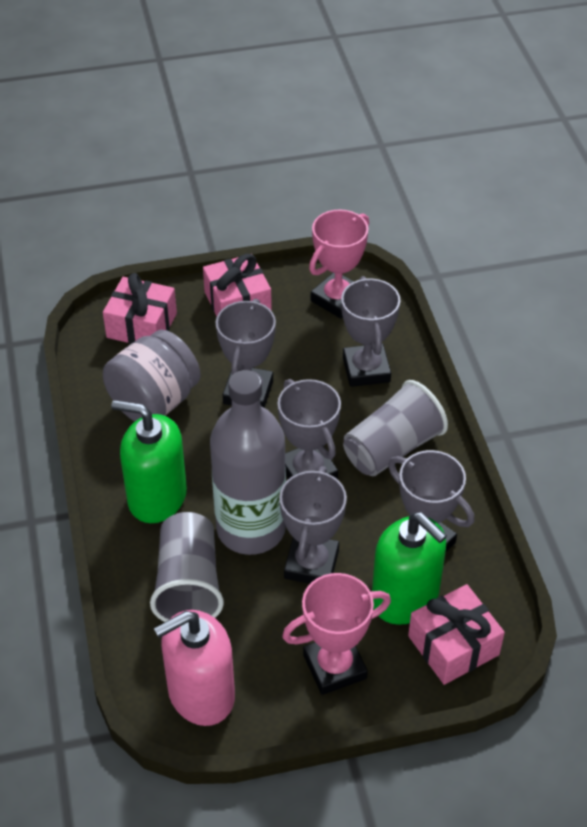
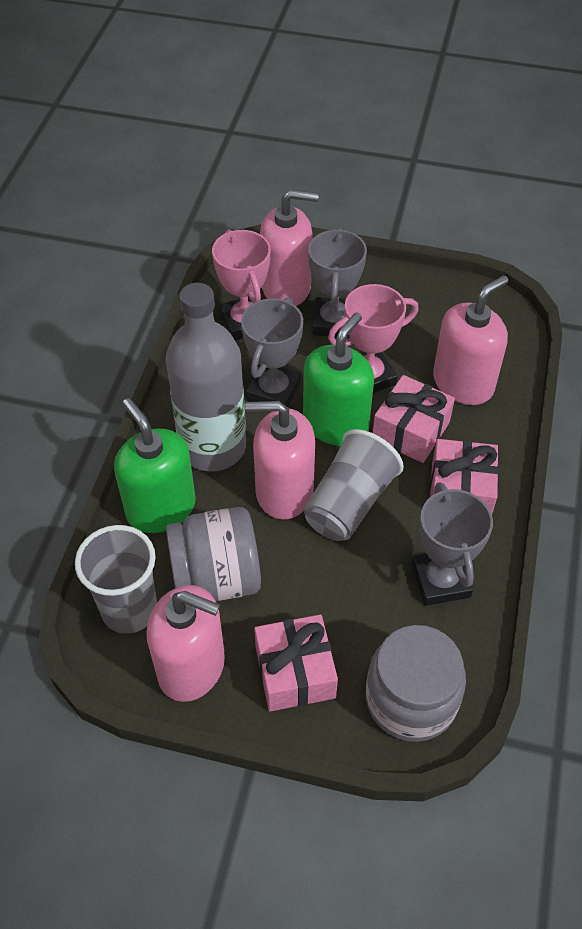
grey jar: [103,330,201,421] = 1 -> [166,507,261,601] [366,625,466,742] = 2
grey trophy: [216,299,276,408] [277,379,341,479] [279,466,347,584] [341,276,401,387] [388,450,474,553] = 5 -> [241,297,303,407] [308,228,367,338] [412,482,493,606] = 3
pink soap dispenser: [154,610,235,726] = 1 -> [147,585,225,702] [245,401,315,520] [260,190,319,306] [433,275,508,405] = 4

